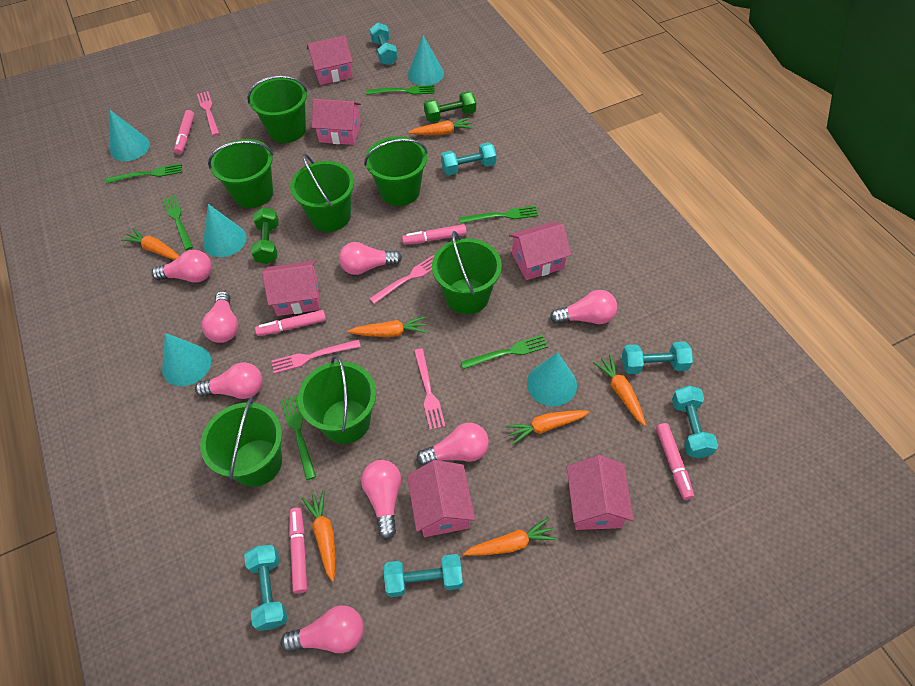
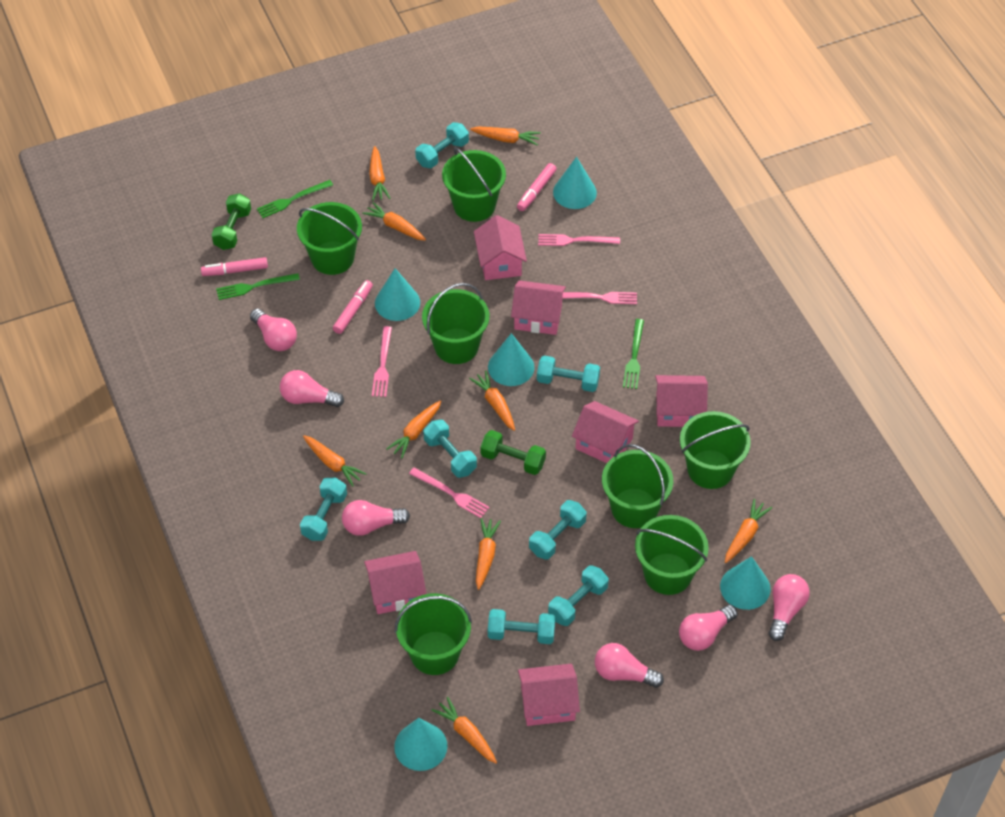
green fork: [106,163,182,183] [163,195,193,250] [281,395,316,480] [366,85,435,95] [459,206,538,223] [461,335,548,370] = 6 -> [216,273,300,300] [257,180,333,218] [623,319,644,389] = 3
orange carrot: [121,228,180,260] [302,490,335,582] [348,317,427,337] [408,117,473,135] [463,517,557,556] [505,410,589,445] [593,355,646,426] = 7 -> [303,435,367,487] [362,202,426,241] [369,146,390,201] [386,400,441,458] [432,697,497,764] [469,370,515,431] [470,127,541,146] [476,518,501,590] [725,499,772,563] = 9
pink light bulb: [151,250,212,283] [195,362,262,399] [202,291,238,343] [281,605,364,653] [339,242,402,275] [361,460,401,539] [417,423,489,466] [550,290,617,324] = 8 -> [250,309,297,351] [280,370,344,407] [342,500,410,536] [595,643,664,688] [679,604,738,651] [768,574,810,641] = 6
pink marker: [174,110,194,155] [255,310,326,336] [289,508,307,594] [402,224,467,245] [656,423,694,500] = 5 -> [201,257,268,276] [333,280,373,334] [517,163,557,211] = 3
turquoise dumbbell: [244,545,287,631] [370,23,398,65] [384,554,463,597] [441,142,496,175] [622,341,693,374] [672,386,718,458] = 6 -> [300,478,347,541] [415,122,469,168] [423,419,477,478] [488,609,555,644] [529,500,587,560] [537,356,600,392] [548,565,609,626] = 7

